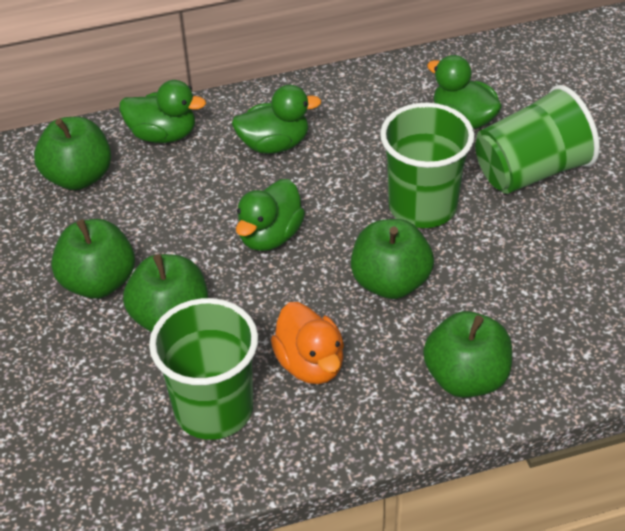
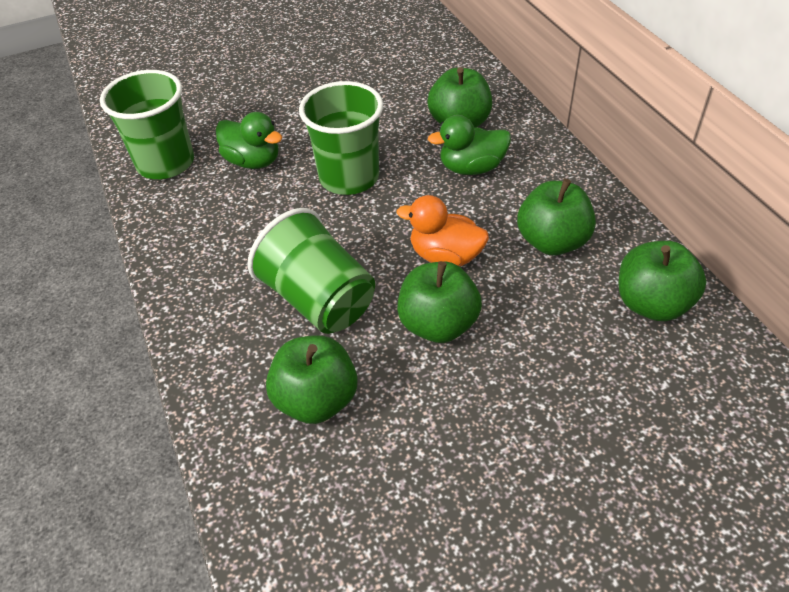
green duck: [119,80,206,143] [232,85,321,154] [236,179,305,251] [427,55,502,129] = 4 -> [216,112,282,169] [428,115,511,175] = 2

